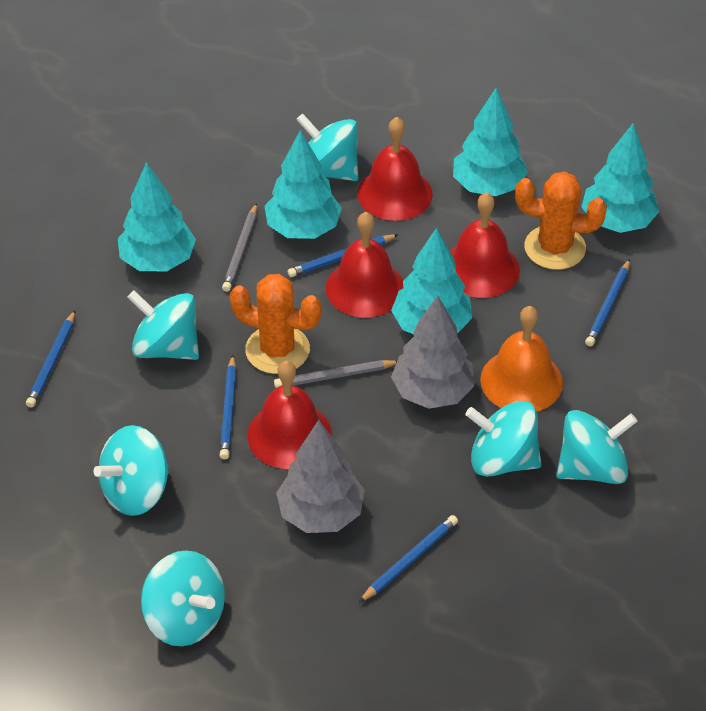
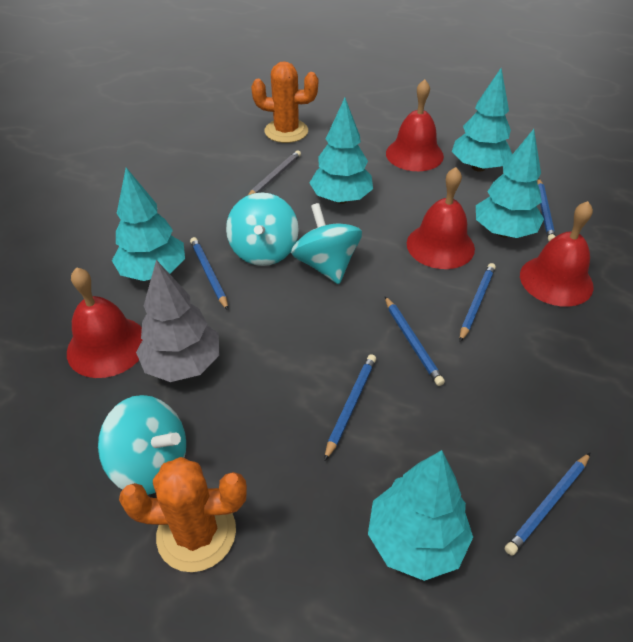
blue pencil: [26,310,75,408] [220,355,236,459] [288,234,399,277] [359,515,458,603] [585,259,630,347] = 5 -> [190,237,228,310] [324,354,376,461] [385,296,445,386] [460,263,496,342] [505,453,590,556] [537,178,556,241] = 6
grey pencil: [222,203,257,292] [274,360,397,388] = 2 -> [248,150,301,195] = 1
grey tree: [276,420,365,533] [391,296,475,409] = 2 -> [136,260,219,382] = 1
orange bell: [480,306,563,412] = 1 -> none = 0
turquoise spinning top: [94,425,170,516] [128,290,199,360] [141,550,225,646] [296,114,358,181] [465,401,542,477] [556,410,638,484] = 6 -> [98,395,186,495] [226,193,299,266] [291,203,362,284] = 3

